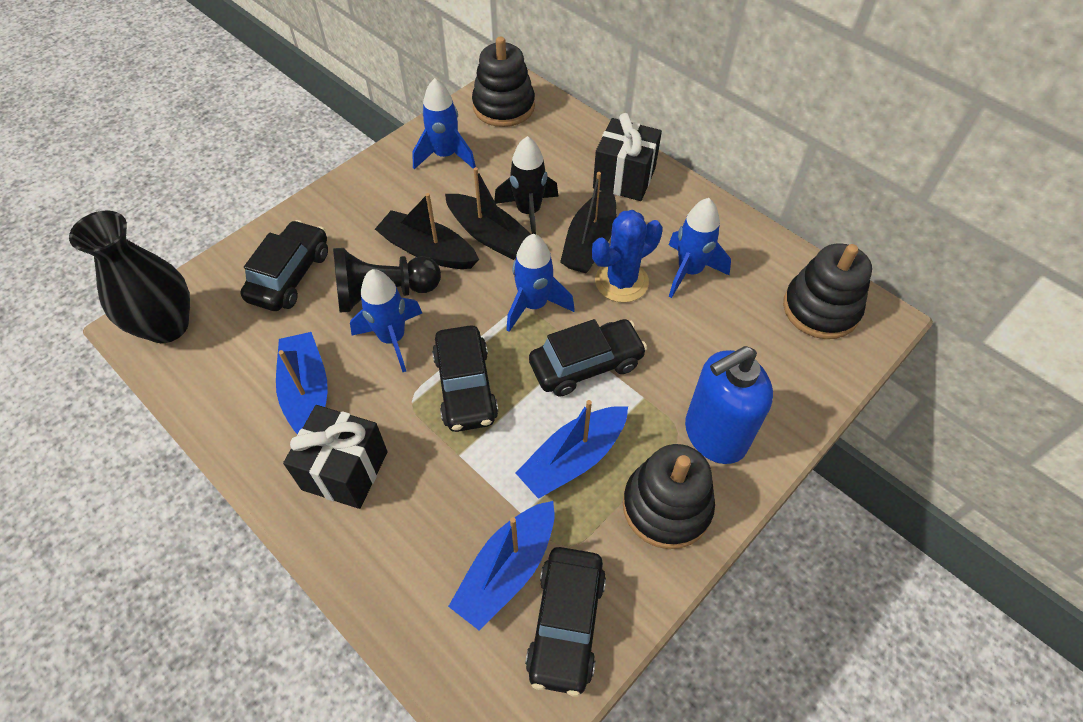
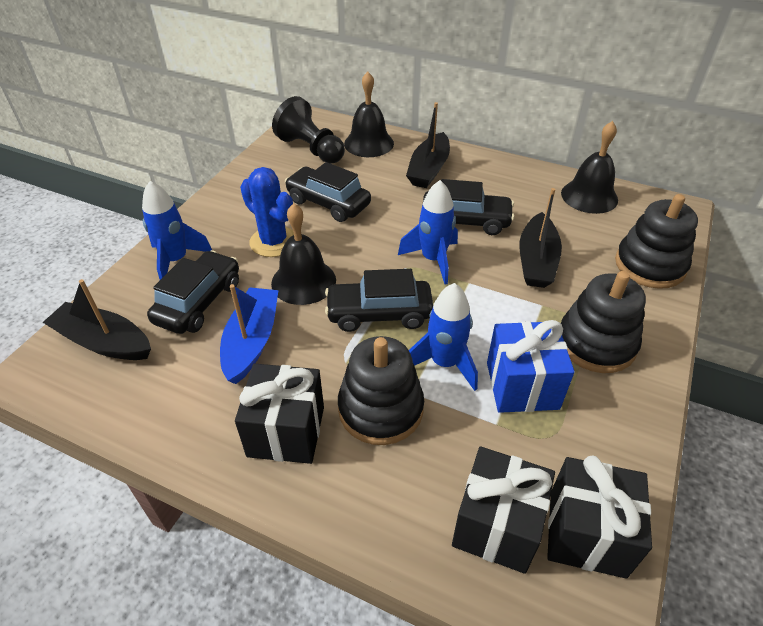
black bell: none = 0 -> [271,203,336,305] [344,72,394,157] [561,121,618,214] = 3
black gift: [283,405,388,509] [593,113,662,201] = 2 -> [235,364,324,464] [452,446,555,574] [547,455,652,579] = 3
black rocket: [494,136,559,234] = 1 -> none = 0
black vase: [69,211,190,343] = 1 -> none = 0
blue boat: [276,332,328,434] [448,501,555,630] [516,400,628,499] = 3 -> [220,284,279,384] = 1
blue gift: none = 0 -> [487,320,575,413] = 1
blue rocket: [350,269,422,372] [412,78,476,169] [506,234,575,332] [669,198,731,298] = 4 -> [142,181,212,280] [398,180,458,285] [409,283,478,391] = 3
blue soap dispenser: [685,346,773,464] = 1 -> none = 0

